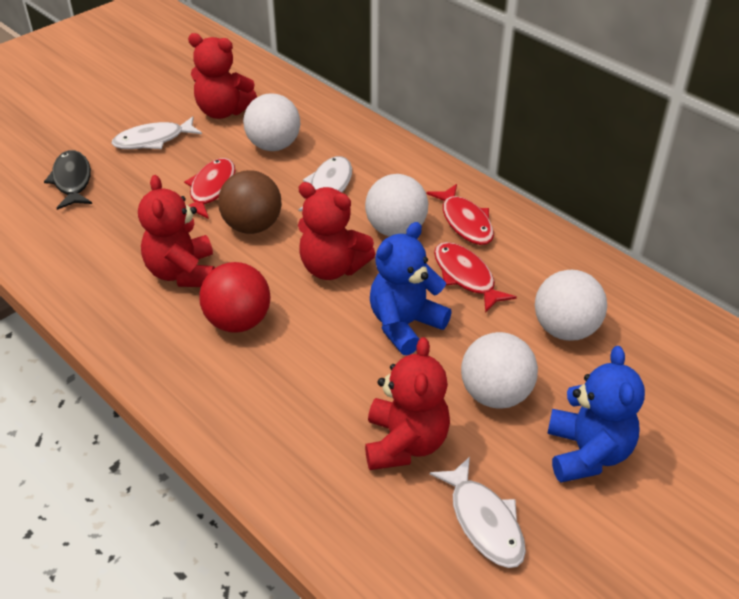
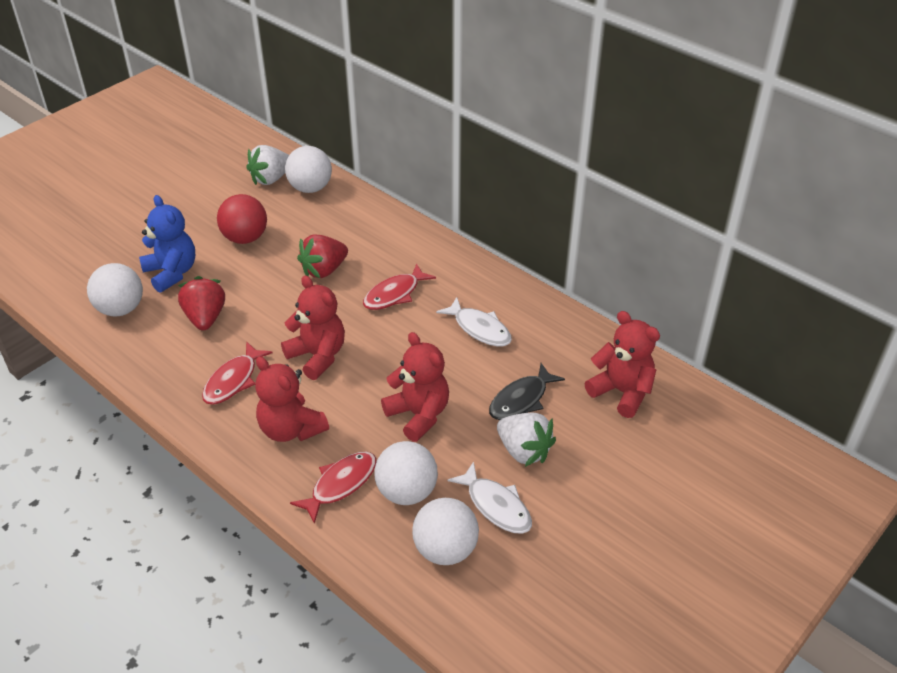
blue teddy bear: [370,222,452,355] [547,346,645,483] = 2 -> [139,195,195,293] = 1
brown ball: [218,170,282,234] = 1 -> none = 0
red strawberry: none = 0 -> [178,276,225,330] [297,234,348,278] = 2
white fish: [111,116,202,149] [298,156,352,211] [430,457,526,568] = 3 -> [436,297,512,346] [447,462,532,534] = 2
white strawberry: none = 0 -> [246,145,289,185] [497,412,556,467] = 2

